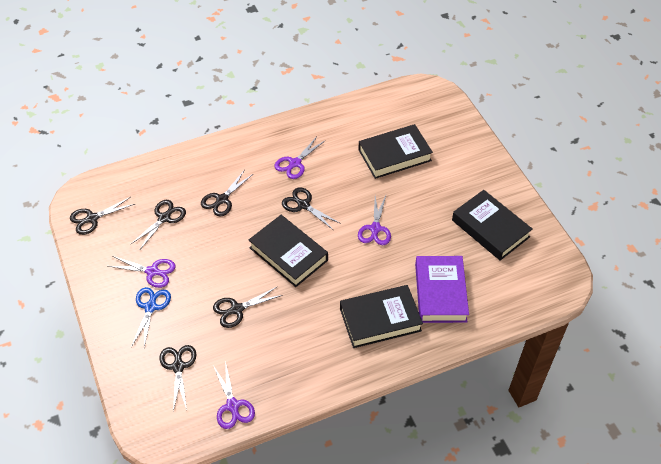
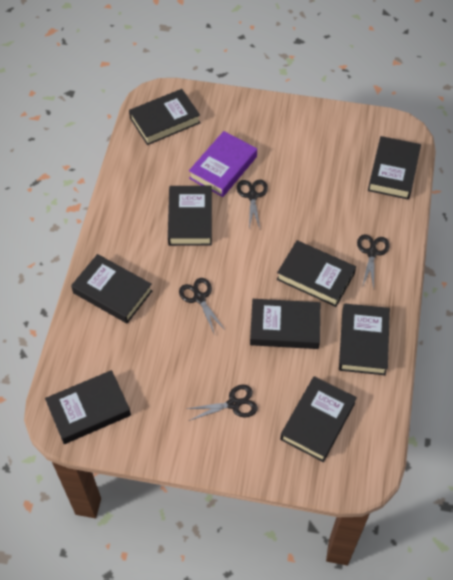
black book: [249,215,328,287] [340,285,423,348] [359,124,433,179] [452,190,533,261] = 4 -> [45,370,131,444] [71,254,152,323] [129,89,200,145] [168,186,212,246] [250,299,320,349] [277,240,356,307] [280,376,357,462] [339,304,390,375] [368,136,421,200] = 9
black scissors: [70,197,135,235] [130,200,186,249] [159,345,196,411] [201,171,253,217] [213,286,283,328] [282,187,341,230] = 6 -> [179,278,225,335] [187,385,258,421] [237,180,268,228] [357,234,390,289] = 4
blue scissors: [131,287,171,347] = 1 -> none = 0
purple scissors: [108,256,176,288] [213,361,255,429] [275,138,326,179] [358,196,391,245] = 4 -> none = 0

